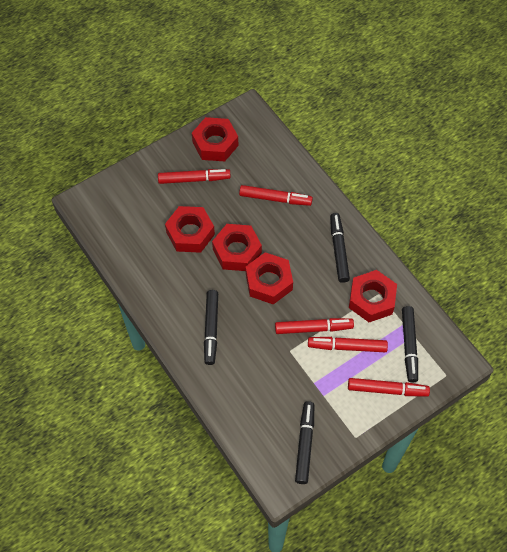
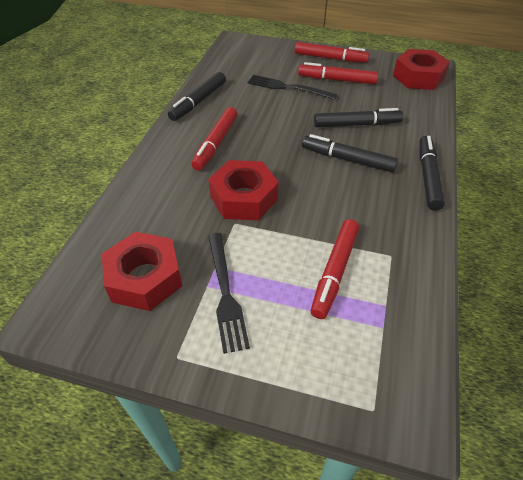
black fork: none = 0 -> [208,233,250,354] [247,75,338,100] = 2
red marker: [158,169,231,184] [239,185,313,206] [275,318,354,334] [308,337,388,352] [348,378,430,397] = 5 -> [191,107,238,171] [295,42,369,63] [298,62,378,84] [311,219,359,319] = 4
red nut: [165,206,215,253] [192,117,238,161] [212,224,262,271] [246,252,293,305] [349,270,397,322] = 5 -> [102,232,182,311] [208,160,279,220] [393,49,450,90] = 3

